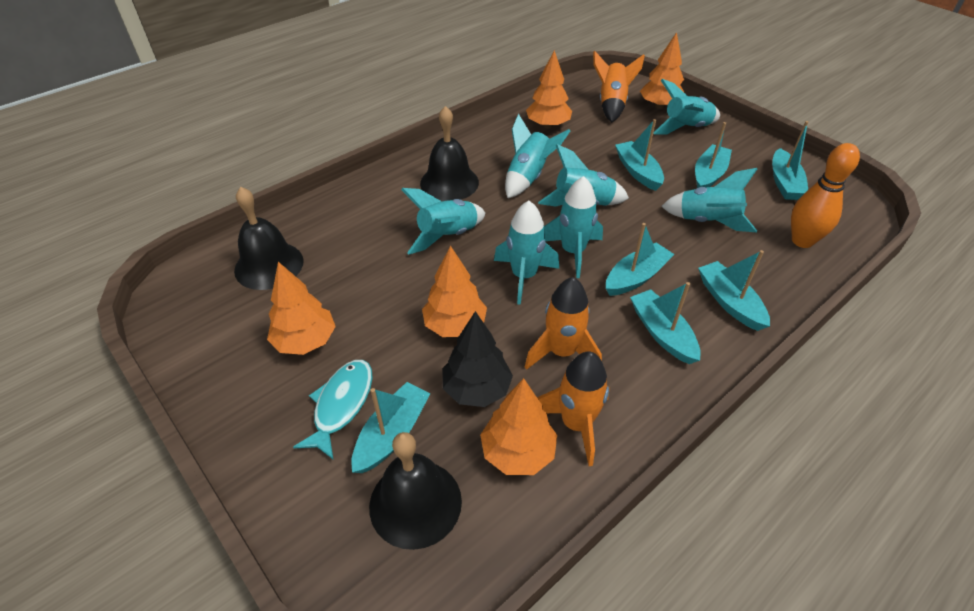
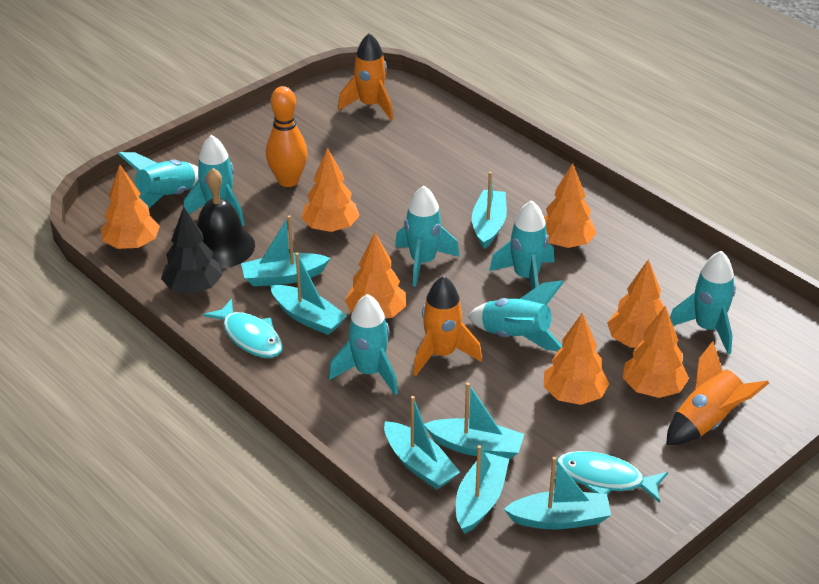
black bell: [234,187,304,290] [369,432,462,550] [420,106,479,201] = 3 -> [197,168,255,268] = 1
orange tree: [267,262,336,355] [422,245,487,337] [480,378,557,475] [526,50,572,128] [640,32,684,109] = 5 -> [101,165,160,249] [302,148,360,232] [345,233,406,319] [544,163,597,248] [544,312,609,405] [607,259,664,348] [623,306,689,398] = 7
turquoise fish: [293,360,373,460] = 1 -> [203,299,283,358] [556,451,668,503] = 2

